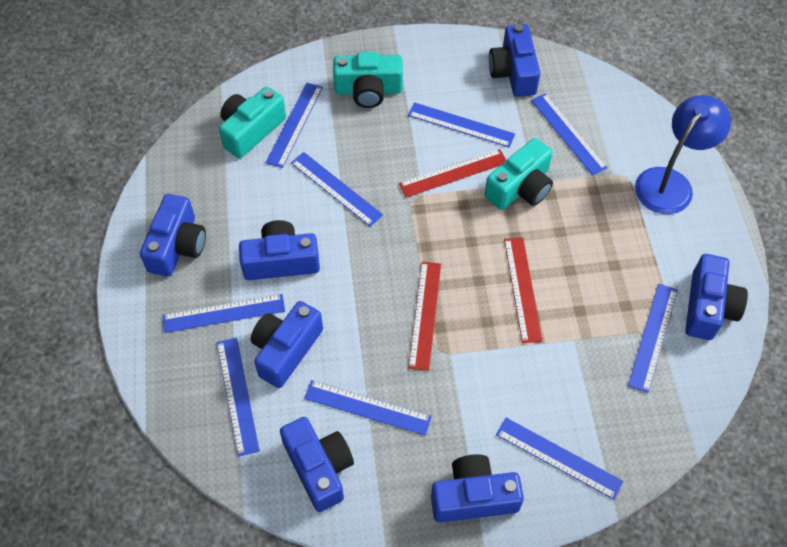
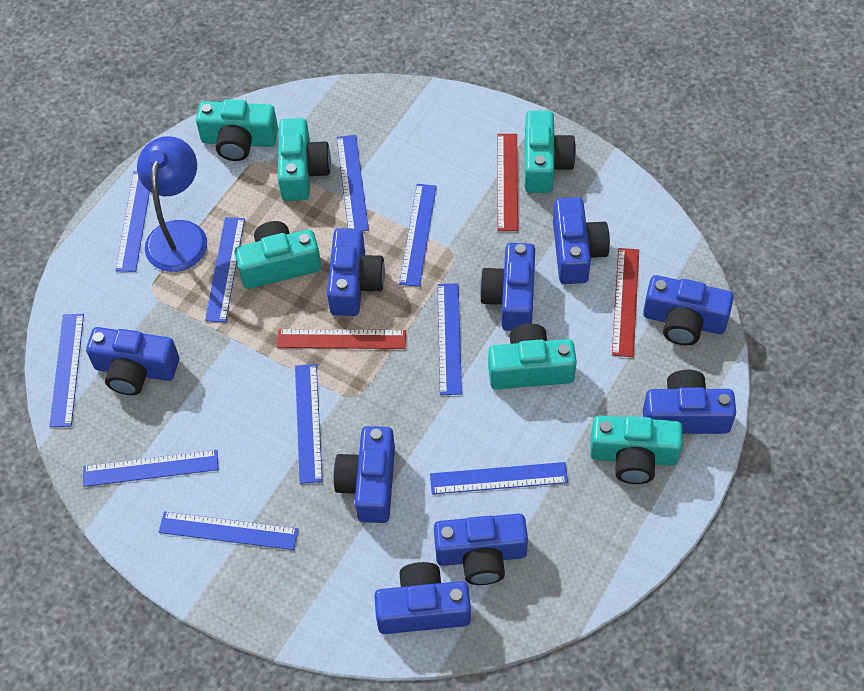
blue camera: [140,194,206,277] [239,220,320,280] [251,301,323,388] [280,417,354,512] [431,454,524,523] [489,24,541,97] [685,254,748,340] = 7 -> [86,327,179,395] [327,228,385,316] [333,426,395,523] [374,562,471,634] [434,514,528,585] [480,243,535,331] [553,197,610,284] [643,275,734,345] [643,370,736,434] = 9
blue ruler: [162,294,285,333] [217,338,260,457] [266,83,323,168] [291,152,383,227] [304,380,432,435] [408,102,515,148] [496,418,624,500] [531,93,608,176] [628,284,678,393] = 9 -> [49,314,84,427] [83,450,218,487] [115,172,150,272] [159,512,298,550] [205,217,245,322] [295,364,322,484] [337,135,369,231] [399,184,437,287] [430,462,568,495] [437,283,462,395] = 10
turquoise camera: [219,86,286,158] [333,52,403,108] [485,138,553,210] = 3 -> [196,99,278,161] [234,221,322,289] [278,118,331,201] [488,324,577,389] [524,110,576,193] [590,415,683,484] = 6

